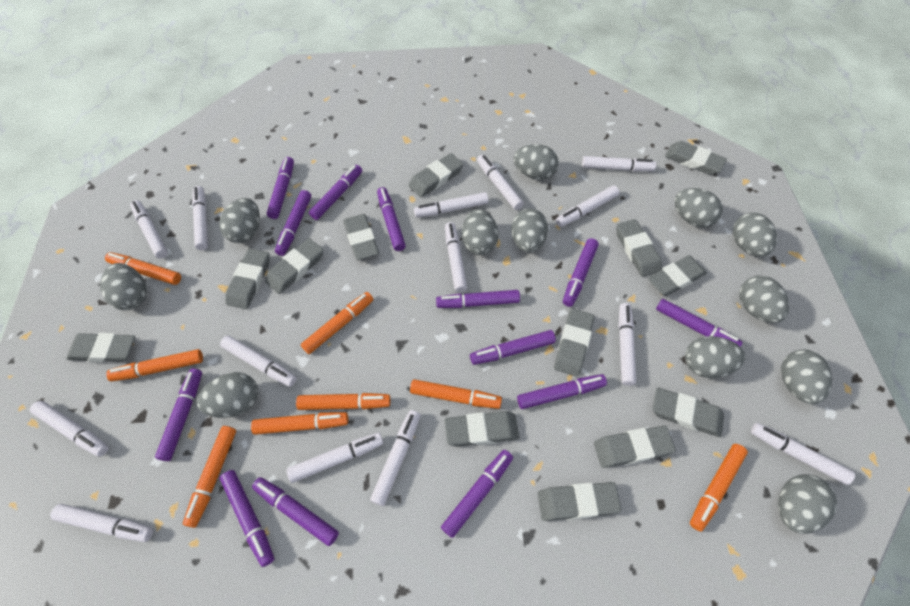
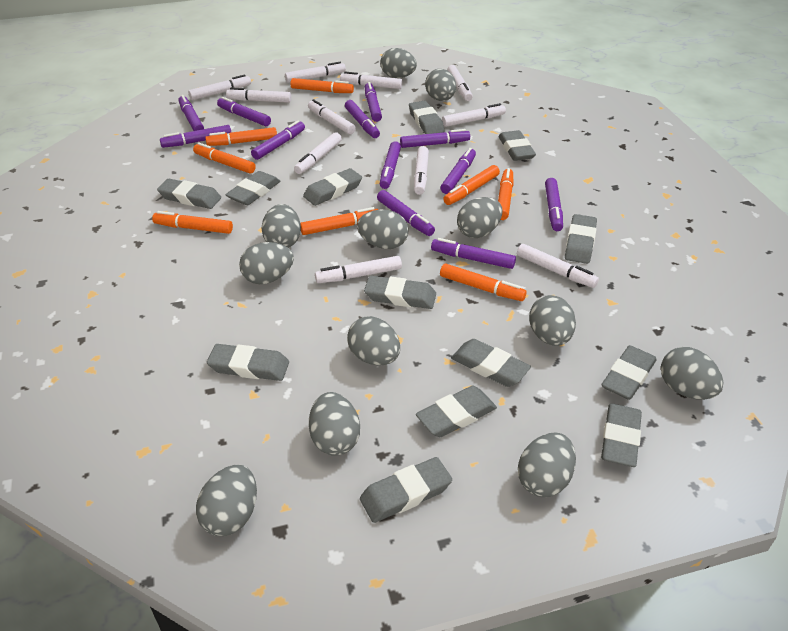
purple marker: [155,368,202,461] [220,470,274,567] [252,477,339,546] [267,157,294,219] [275,190,311,256] [309,165,362,220] [377,187,406,251] [436,290,520,308] [441,450,513,538] [470,330,556,365] [517,374,607,409] [563,238,599,307] [656,299,742,347] = 13 -> [160,125,231,148] [178,95,204,131] [217,97,271,126] [251,120,305,160] [345,100,380,138] [365,82,382,122] [377,190,435,236] [380,141,401,189] [400,129,470,148] [431,238,516,269] [440,148,476,194] [545,178,563,231] = 12
white marker: [30,401,109,457] [50,504,153,542] [130,200,168,259] [192,186,208,250] [220,336,297,387] [287,433,384,483] [370,410,420,506] [414,192,489,218] [445,222,467,293] [477,155,524,210] [556,185,620,227] [582,156,656,171] [618,303,636,386] [751,423,855,485] = 14 -> [188,74,251,100] [226,87,291,103] [285,62,346,83] [294,132,342,174] [308,99,356,134] [315,256,402,283] [340,71,403,89] [414,146,429,195] [442,103,506,127] [447,65,473,101] [517,244,599,288] = 11

